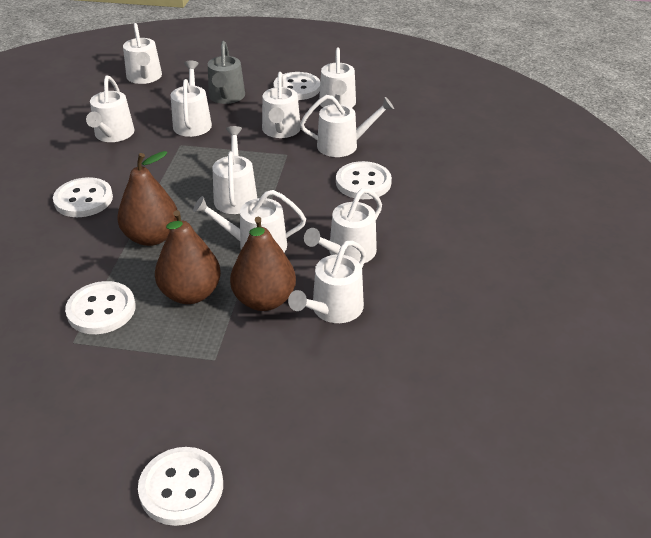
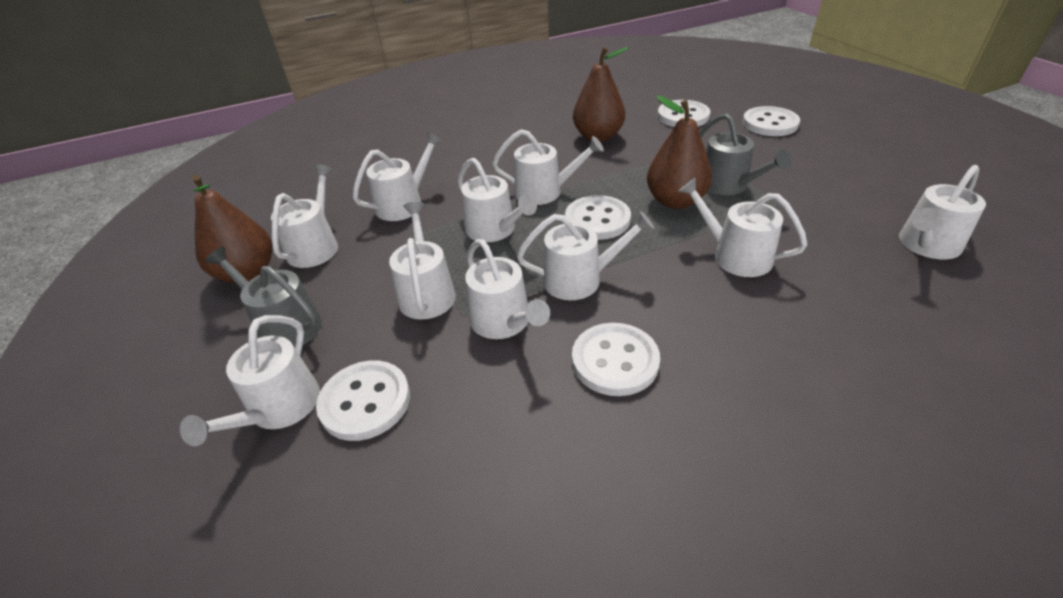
grey watering can: [208,41,245,104] = 1 -> [205,247,322,348] [699,113,792,195] = 2

